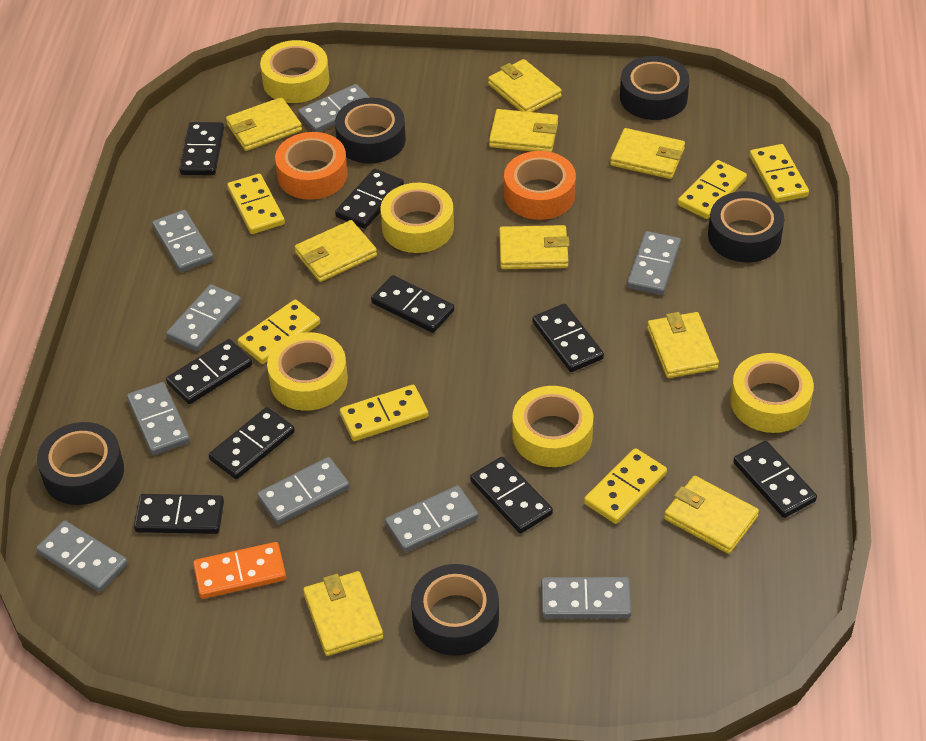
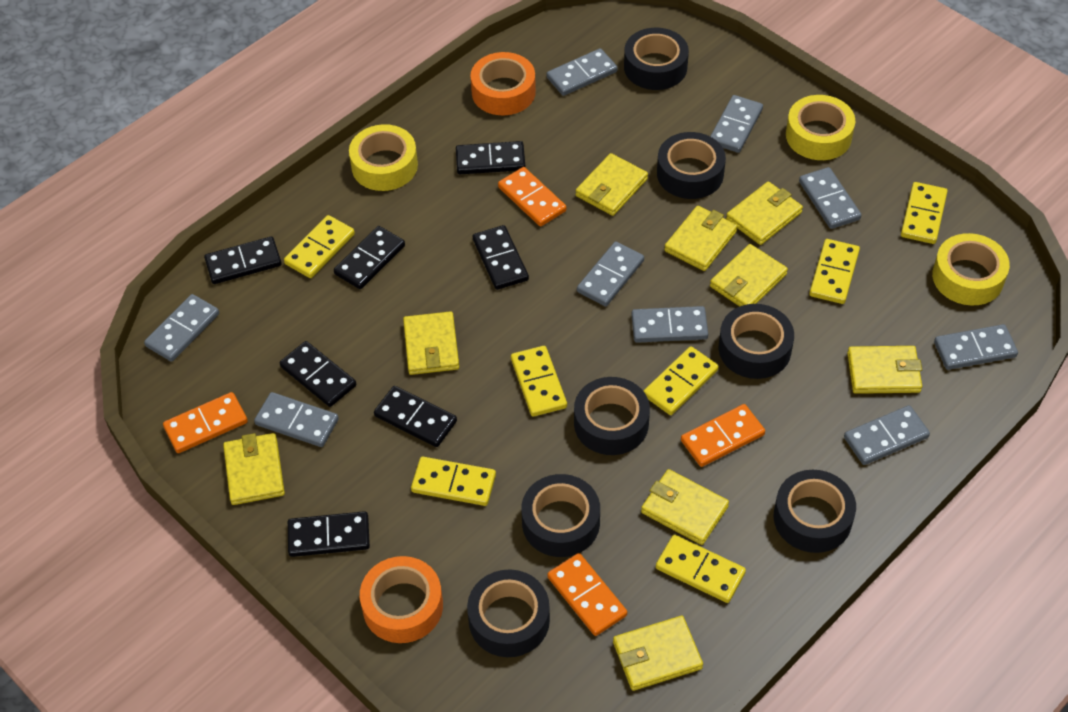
black domino: [134,494,224,534] [166,339,252,404] [180,122,224,175] [209,407,295,479] [335,169,404,229] [371,275,454,333] [470,457,553,533] [532,304,604,372] [733,441,817,518] = 9 -> [204,236,282,284] [280,341,356,407] [288,511,370,557] [334,226,405,289] [374,386,457,447] [456,141,525,174] [473,225,529,290] = 7
black tape: [37,422,124,505] [335,98,406,164] [411,564,499,656] [620,56,690,120] [708,191,784,262] = 5 -> [467,570,550,657] [521,474,600,557] [574,377,650,455] [624,28,689,90] [657,132,726,199] [719,304,794,379] [774,470,856,553] = 7
orange domino: [193,542,286,599] = 1 -> [163,392,248,453] [498,167,566,227] [547,553,627,636] [681,404,765,467] = 4
yellow domino: [227,174,285,234] [237,299,320,364] [340,385,428,441] [584,448,667,524] [678,160,747,219] [750,144,809,203] = 6 -> [284,215,355,278] [411,457,496,506] [511,346,567,417] [644,346,719,415] [656,535,746,603] [809,239,860,304] [901,182,948,244] = 7
yellow tape: [260,40,329,103] [267,332,348,411] [381,183,454,253] [512,386,593,467] [730,353,814,433] = 5 -> [349,124,418,191] [786,95,855,160] [932,233,1010,306] = 3

